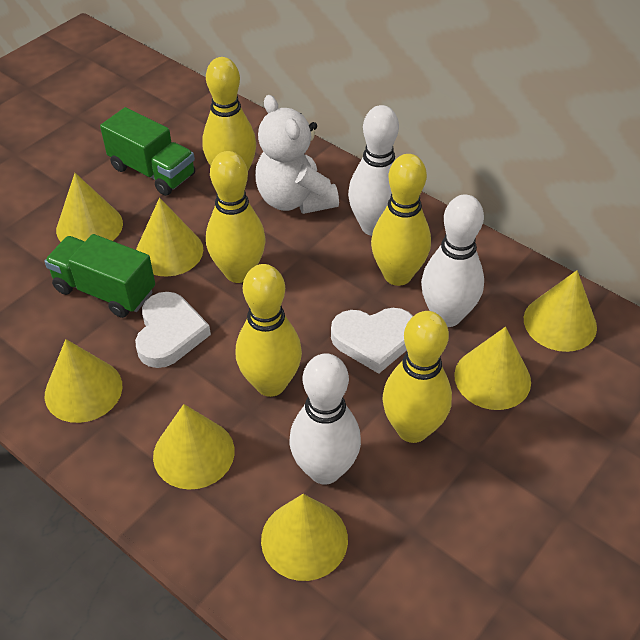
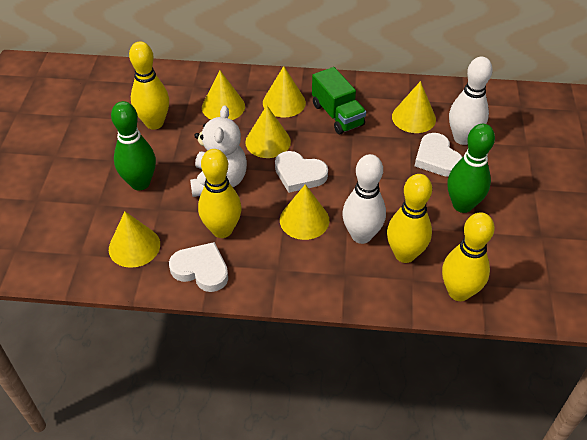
green bowling pin: none = 0 -> [111,101,156,190] [447,124,495,213] = 2
green truck: [44,234,155,318] [100,107,195,196] = 2 -> [312,67,366,134] = 1
white bowling pin: [289,353,361,485] [348,105,399,236] [421,195,484,327] = 3 -> [342,154,386,244] [449,57,493,145] = 2
white heart: [135,292,211,368] [331,308,413,374] = 2 -> [169,242,228,292] [275,151,328,193] [415,133,462,177] = 3
yellow bowling pin: [202,57,256,171] [206,151,265,283] [236,264,302,397] [371,154,431,286] [382,311,452,443] = 5 -> [129,41,169,130] [198,149,242,238] [387,174,432,263] [442,212,495,301] = 4
yellow cone: [45,339,122,423] [56,173,123,242] [136,198,203,277] [153,404,235,490] [261,494,348,581] [454,327,531,410] [524,270,597,352] = 7 -> [109,211,160,268] [202,70,245,120] [245,105,291,158] [263,66,306,117] [280,184,329,240] [392,81,436,133] = 6

